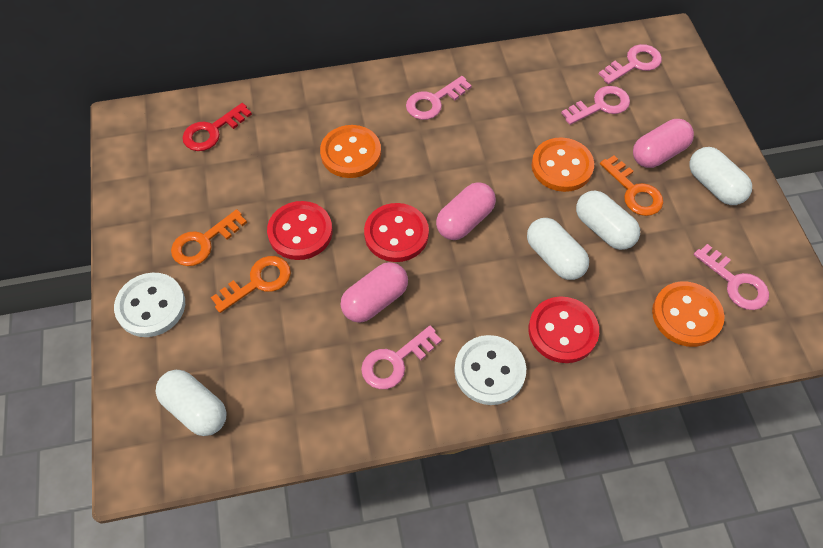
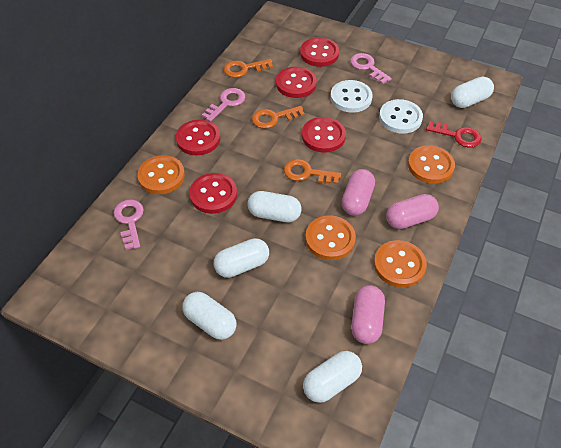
orange button: [320,125,381,178] [532,137,594,192] [652,281,725,347] = 3 -> [137,155,185,194] [305,215,356,260] [374,240,427,288] [408,145,455,184] = 4
pink key: [361,325,442,389] [406,76,472,120] [561,86,630,125] [599,44,662,84] [694,244,769,310] = 5 -> [114,199,144,250] [202,88,245,122] [350,53,392,84] = 3
red button: [267,201,333,260] [364,203,429,262] [528,297,599,363] = 3 -> [176,120,220,156] [189,173,237,214] [276,66,317,98] [300,38,339,67] [302,117,346,153] = 5
white capsule: [156,370,226,436] [527,218,589,280] [576,191,640,250] [689,147,752,205] = 4 -> [182,292,237,340] [213,238,269,278] [247,191,302,222] [303,351,362,403] [451,76,494,108] = 5

